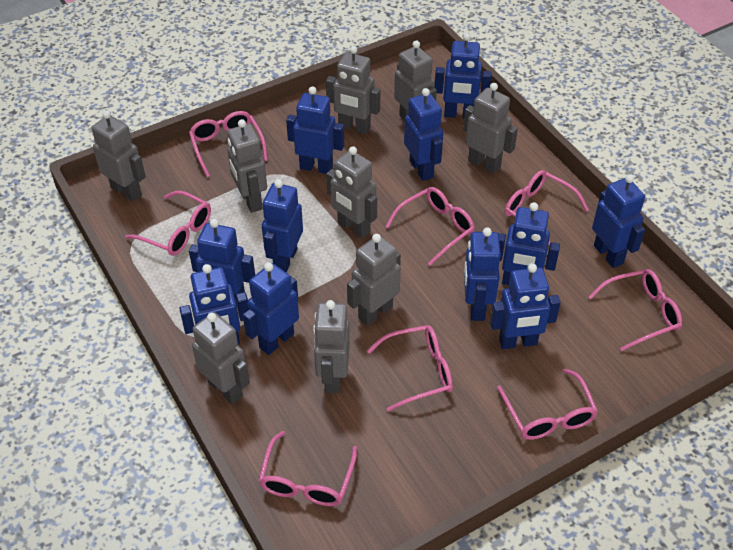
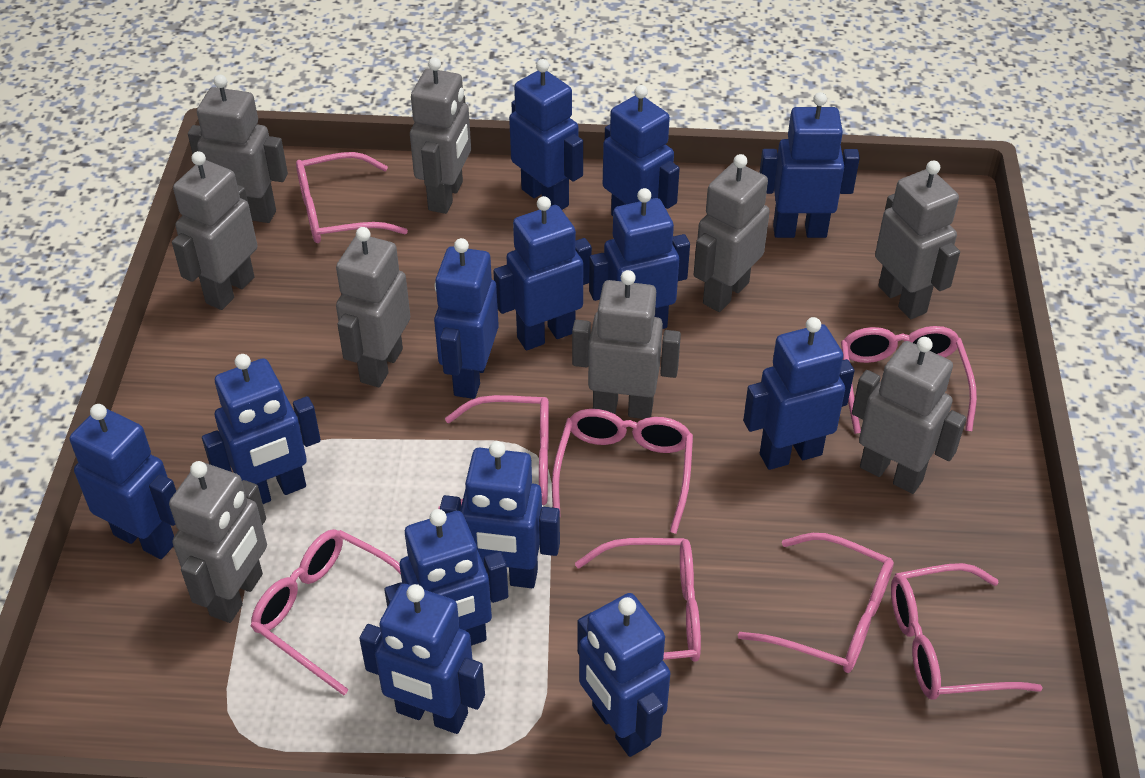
blue robot: [179,264,248,344] [189,219,255,304] [243,262,299,355] [262,179,303,272] [286,86,344,174] [404,88,443,181] [435,33,491,118] [464,227,501,321] [490,263,561,349] [498,202,560,285] [592,174,645,268] = 11 -> [69,404,176,559] [202,354,321,504] [359,584,485,734] [384,509,508,646] [434,238,499,399] [440,441,560,588] [493,196,592,350] [509,59,583,210] [577,593,671,757] [589,188,690,329] [603,85,680,216] [743,317,854,470] [760,92,860,238] = 13

